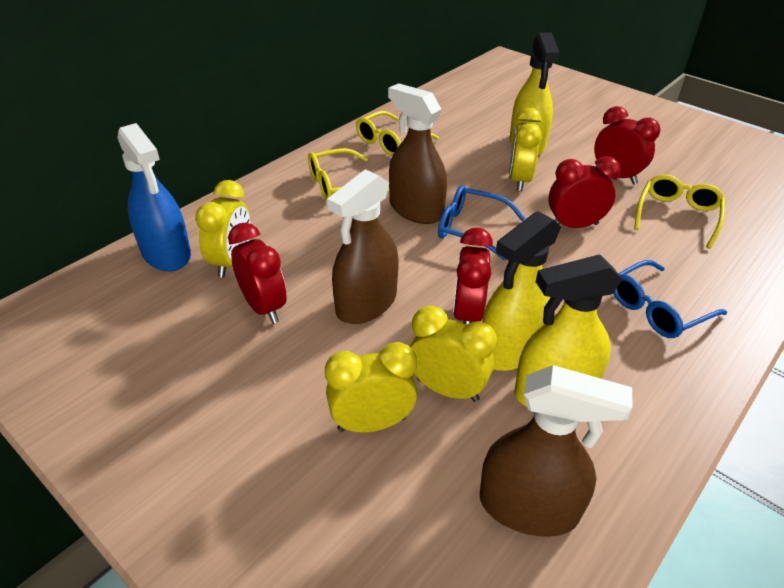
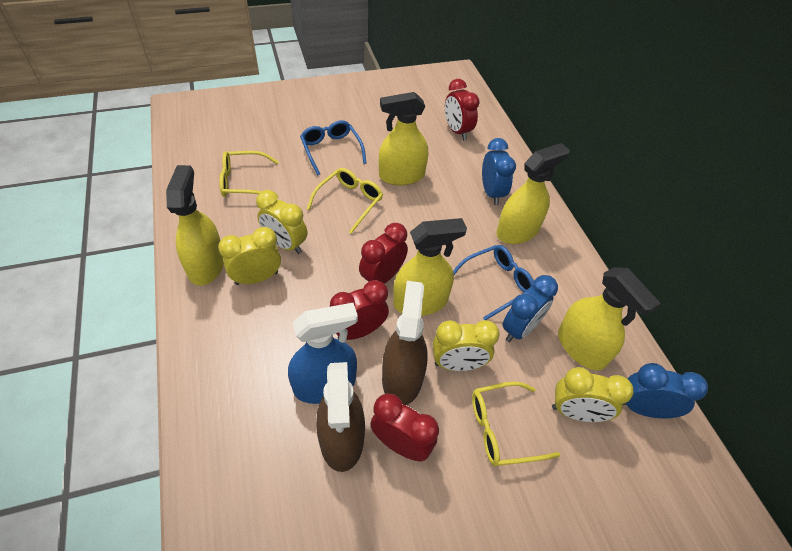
blue clock: none = 0 -> [482,138,516,205] [502,275,558,342] [623,363,708,419] = 3
brown spray bottle: [327,169,399,324] [388,83,447,224] [480,365,632,537] = 3 -> [316,362,365,472] [382,281,428,405] = 2
yellow spray bottle: [482,211,561,371] [509,32,559,155] [514,254,623,407] = 3 -> [166,165,224,286] [379,92,428,185] [393,218,467,316] [496,143,570,244] [558,267,661,370] = 5

